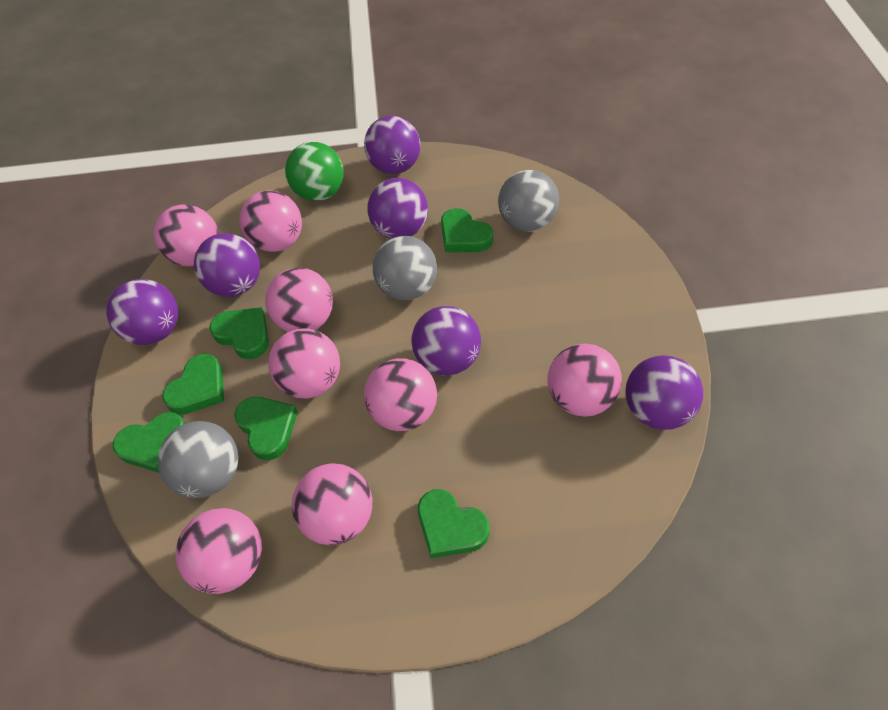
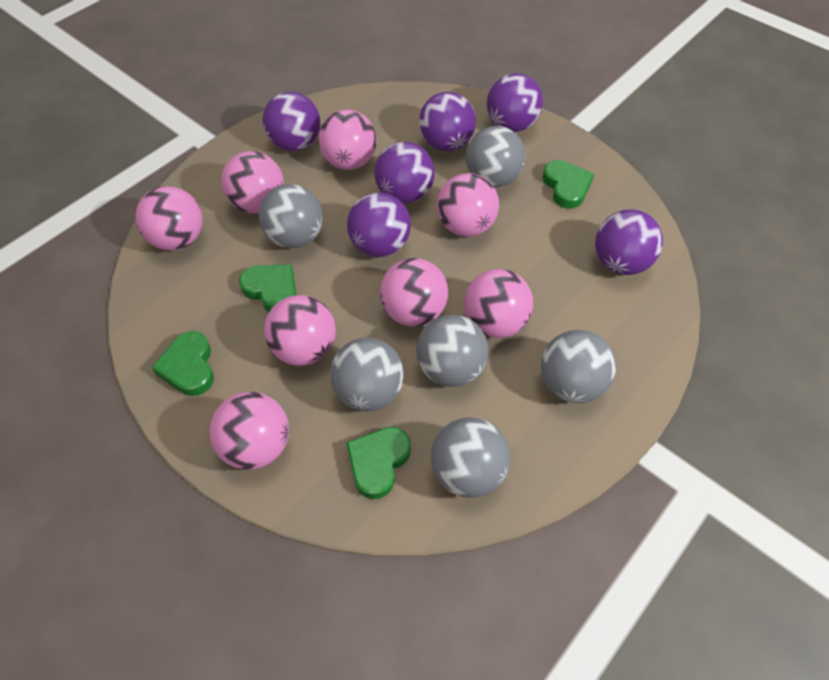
green ball: [285,142,344,201] = 1 -> none = 0
green heart: [113,412,186,473] [162,354,224,415] [209,307,269,359] [234,397,298,460] [418,489,489,558] [441,208,493,252] = 6 -> [152,331,214,396] [239,264,296,312] [346,427,411,499] [543,160,594,209] = 4
grey ball: [158,421,239,498] [373,236,437,301] [498,170,559,232] = 3 -> [259,184,323,248] [330,338,404,411] [416,315,488,387] [431,417,510,498] [466,126,525,187] [541,330,616,403] = 6

